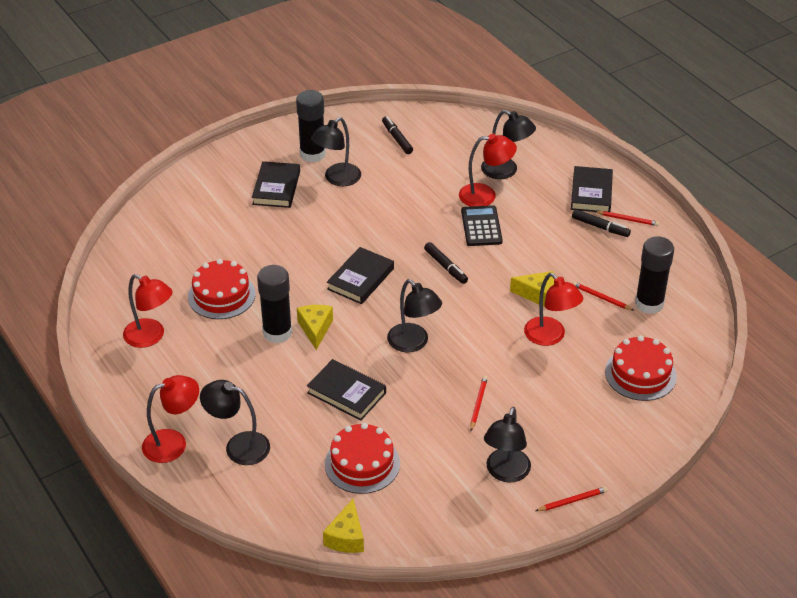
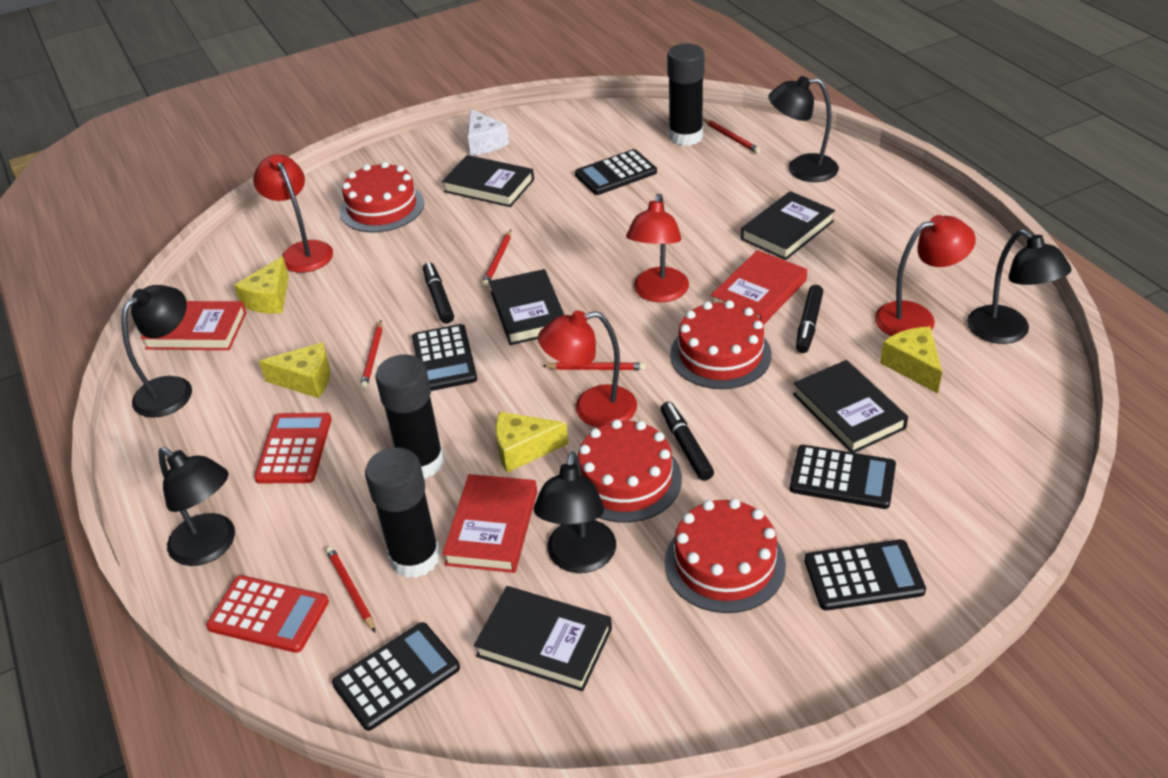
black book: [252,161,300,208] [307,359,386,421] [327,247,394,304] [571,166,613,212] = 4 -> [442,155,534,207] [474,586,612,691] [489,269,564,345] [741,191,835,260] [793,360,908,453] = 5
black calculator: [461,205,503,246] = 1 -> [332,622,460,731] [412,324,477,391] [575,149,657,195] [790,445,896,509] [804,539,926,611] = 5
red book: none = 0 -> [141,301,247,350] [442,474,537,573] [711,250,807,325] = 3
red cake: [188,259,256,319] [325,423,400,494] [605,335,677,401] = 3 -> [340,162,424,232] [578,419,682,523] [665,499,786,613] [670,300,772,389] = 4
red calculator: none = 0 -> [206,575,329,653] [254,413,332,483] = 2
red pencil: [470,376,488,431] [535,487,608,511] [573,282,635,311] [594,211,659,226] = 4 -> [326,546,375,632] [360,320,382,389] [482,230,511,287] [543,362,646,370] [703,119,760,154] = 5
white cheese: none = 0 -> [468,109,509,155] = 1
yellow cheese: [297,305,333,350] [323,499,364,553] [510,271,554,307] = 3 -> [234,256,289,314] [259,342,330,398] [495,412,569,473] [880,327,942,393] = 4

